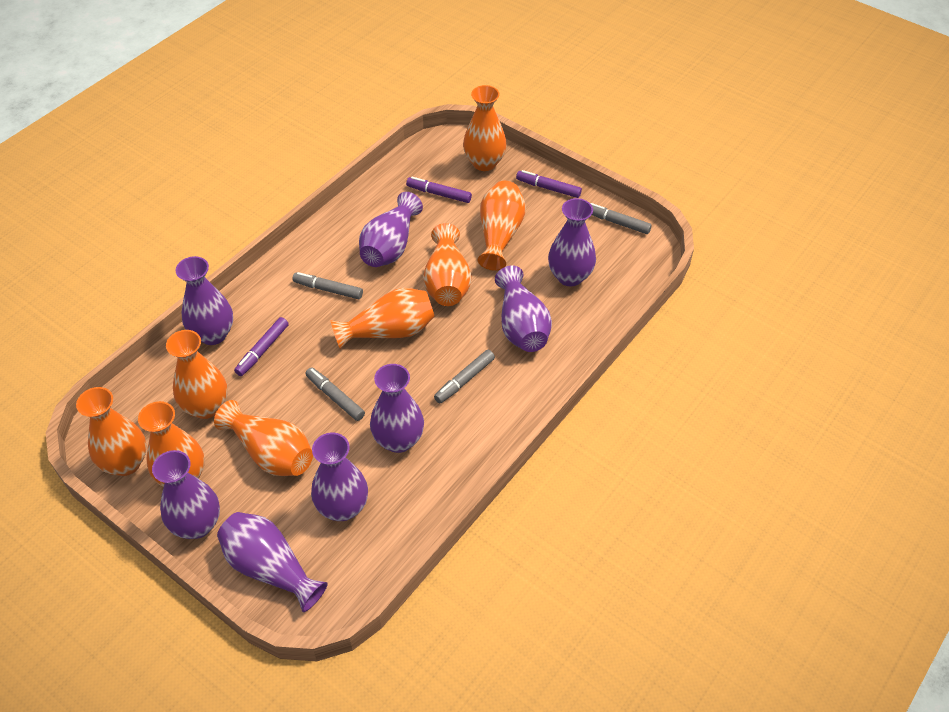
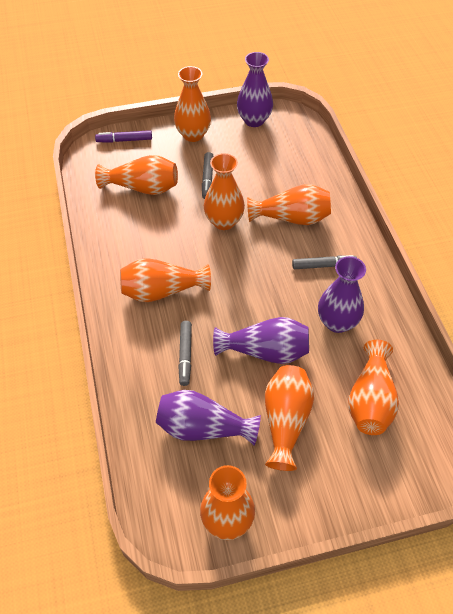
grey marker: [292,272,363,299] [306,367,365,421] [434,350,495,403] [590,203,652,234] = 4 -> [178,321,192,386] [202,152,214,199] [292,255,357,269] = 3
purple marker: [234,317,289,376] [406,177,472,203] [516,170,582,198] = 3 -> [95,130,152,143] = 1
purple vase: [152,450,220,539] [175,256,233,345] [217,512,328,612] [311,433,368,521] [359,192,423,267] [370,364,424,453] [495,266,552,352] [548,198,596,286] = 8 -> [156,390,261,446] [213,317,309,364] [237,52,273,127] [318,256,366,333] = 4

